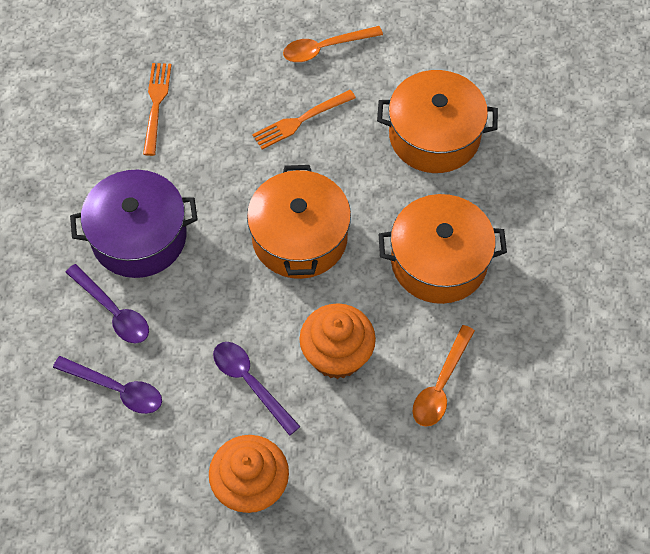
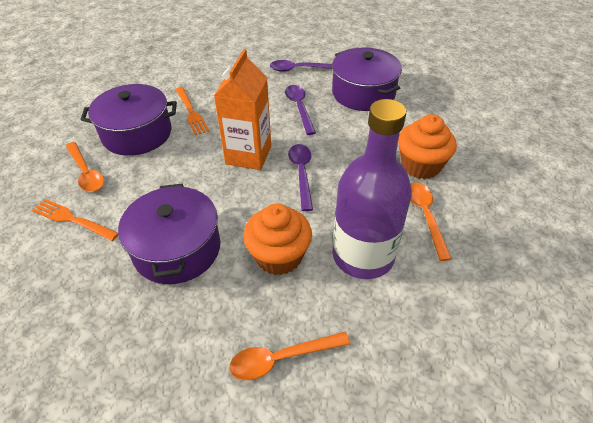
orange carton: none = 0 -> [214,49,271,170] = 1
orange pot: [247,165,351,279] [377,70,498,173] [378,194,507,304] = 3 -> none = 0
orange spoon: [283,26,383,62] [413,325,475,427] = 2 -> [66,142,104,192] [229,332,350,380] [410,182,452,261] = 3
purple bottle: none = 0 -> [332,99,412,279] = 1
purple pot: [70,170,198,278] = 1 -> [81,84,177,156] [118,184,220,284] [332,47,402,111] = 3

